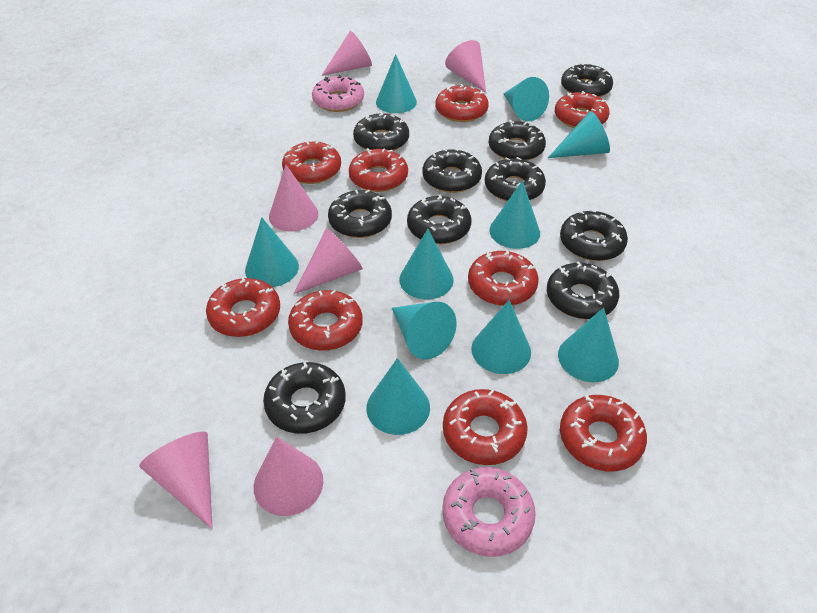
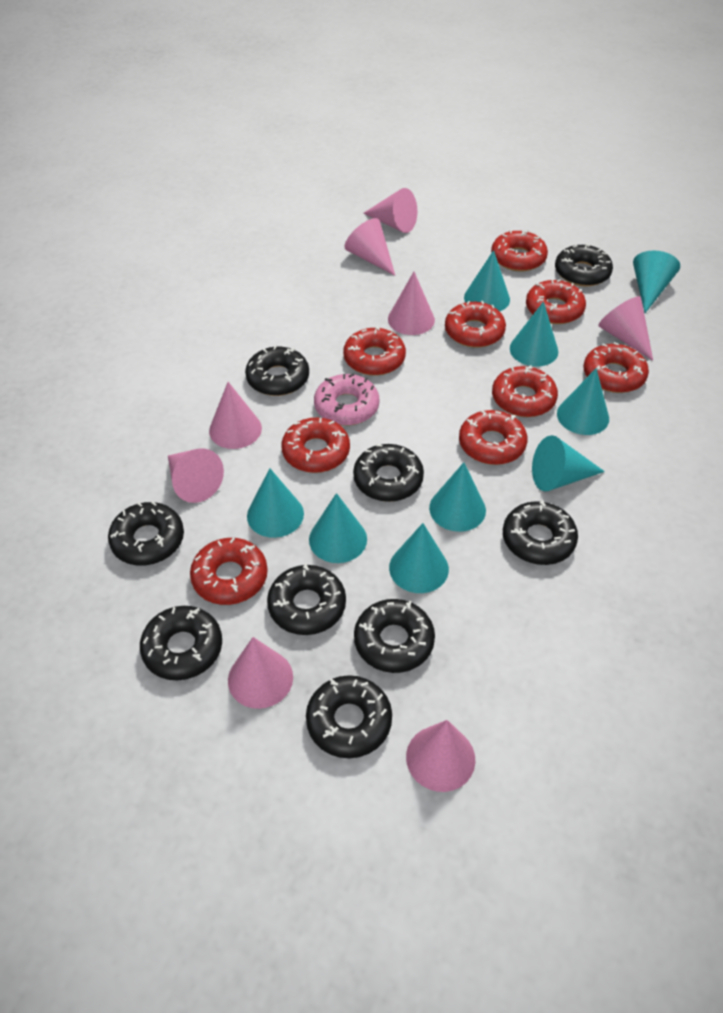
black donut: [263,362,346,434] [328,189,392,238] [353,112,409,151] [407,195,471,244] [422,148,482,193] [485,157,546,201] [489,120,546,161] [547,261,619,319] [560,209,628,261] [561,63,613,97] = 10 -> [108,501,184,566] [140,606,222,680] [245,345,309,396] [267,563,346,635] [306,675,392,758] [353,444,424,502] [354,599,435,673] [503,500,578,565] [555,243,613,287] = 9
pink cone: [139,432,213,529] [254,437,323,516] [269,165,319,232] [294,228,363,294] [321,31,372,76] [445,40,486,93] = 6 -> [168,448,224,503] [209,382,262,449] [228,637,293,709] [344,218,395,275] [363,188,417,233] [388,272,435,335] [406,720,475,792] [598,296,653,360] = 8
pink donut: [312,75,364,112] [442,467,536,557] = 2 -> [314,374,379,425] = 1
turquoise cone: [245,217,299,287] [367,358,430,435] [376,54,417,113] [392,302,456,359] [399,229,454,299] [471,300,531,374] [489,181,540,249] [503,77,549,121] [548,111,610,158] [558,307,619,382] = 10 -> [247,468,304,538] [309,493,367,563] [389,523,449,593] [429,462,486,532] [464,250,510,311] [510,301,558,366] [532,435,605,491] [557,368,609,435] [633,251,680,313] = 9

